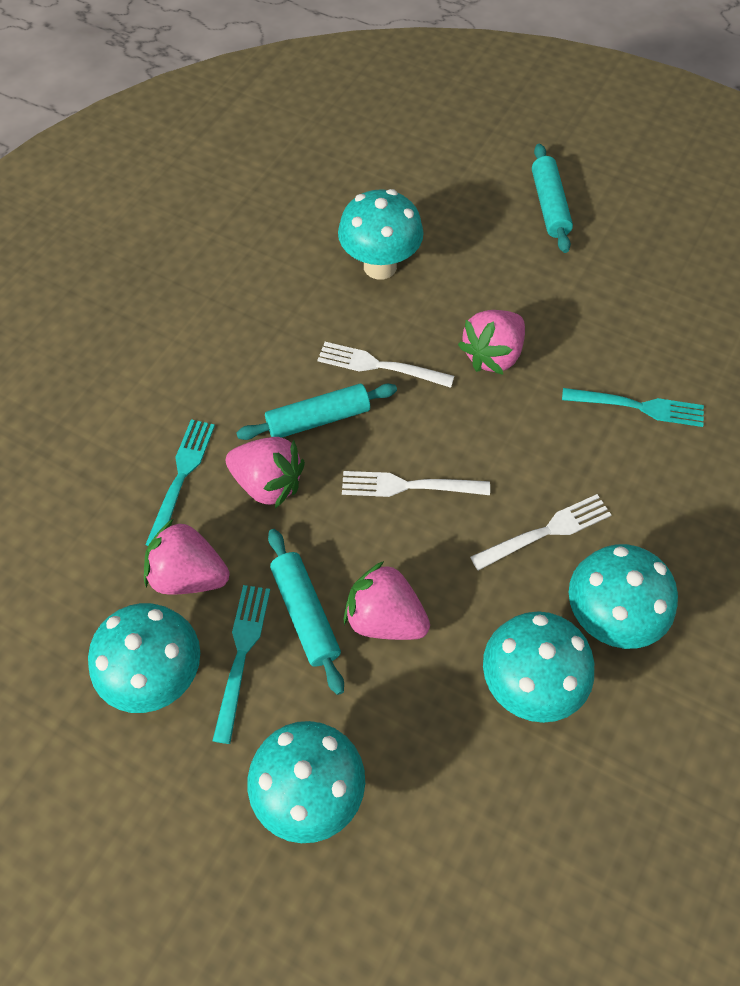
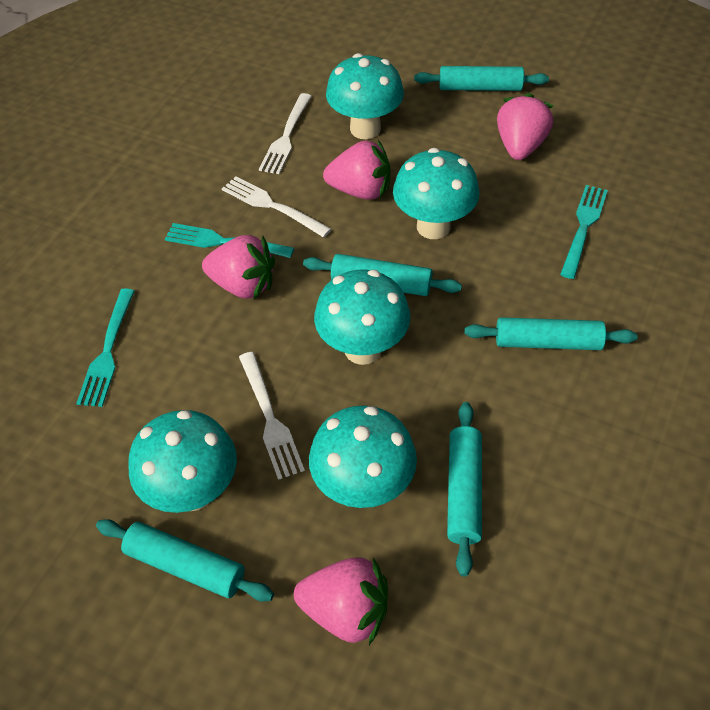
turquoise rolling pin: [236,384,397,440] [268,529,344,695] [532,144,573,253] = 3 -> [96,519,274,602] [303,254,462,296] [414,66,549,91] [447,402,482,577] [464,317,637,350] = 5

